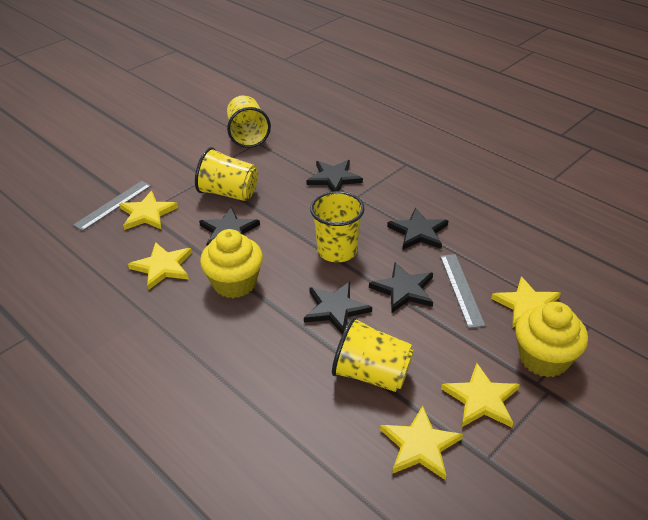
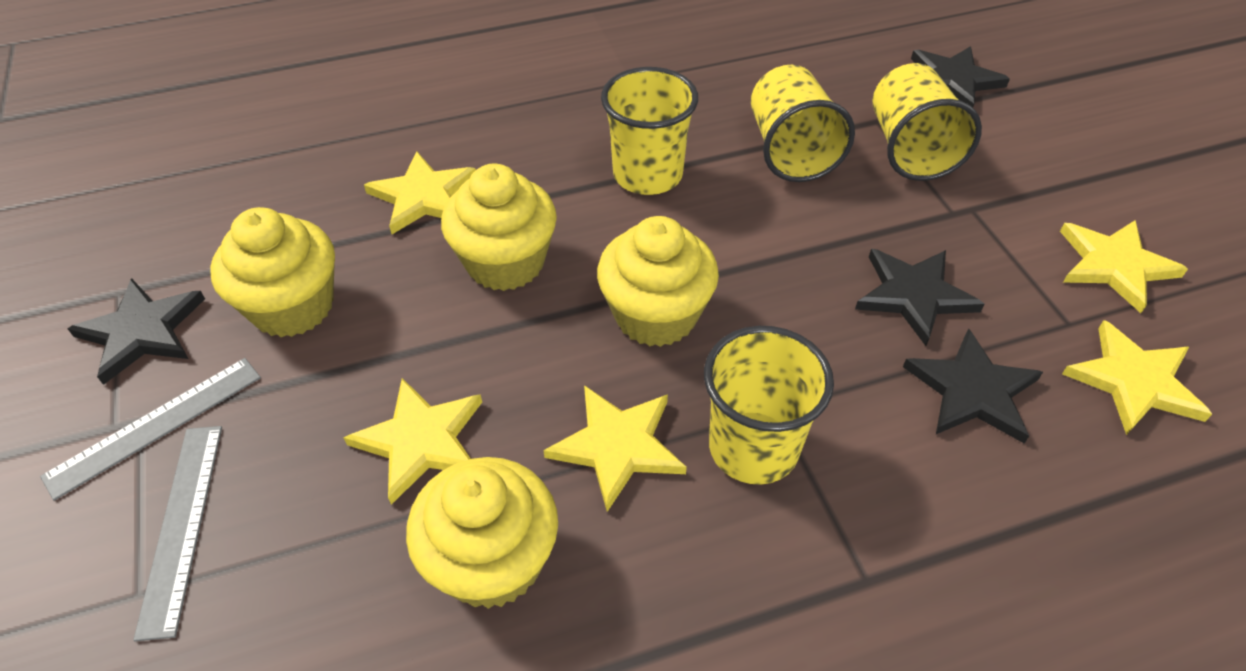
black star: [199,207,260,245] [304,282,372,334] [307,160,363,192] [369,262,433,313] [387,208,448,249] = 5 -> [67,279,205,385] [855,249,985,346] [903,328,1043,444] [911,46,1010,108] = 4
yellow cupcake: [200,229,263,298] [515,302,588,378] = 2 -> [210,207,335,337] [406,457,558,609] [441,163,557,291] [597,216,719,347] = 4

